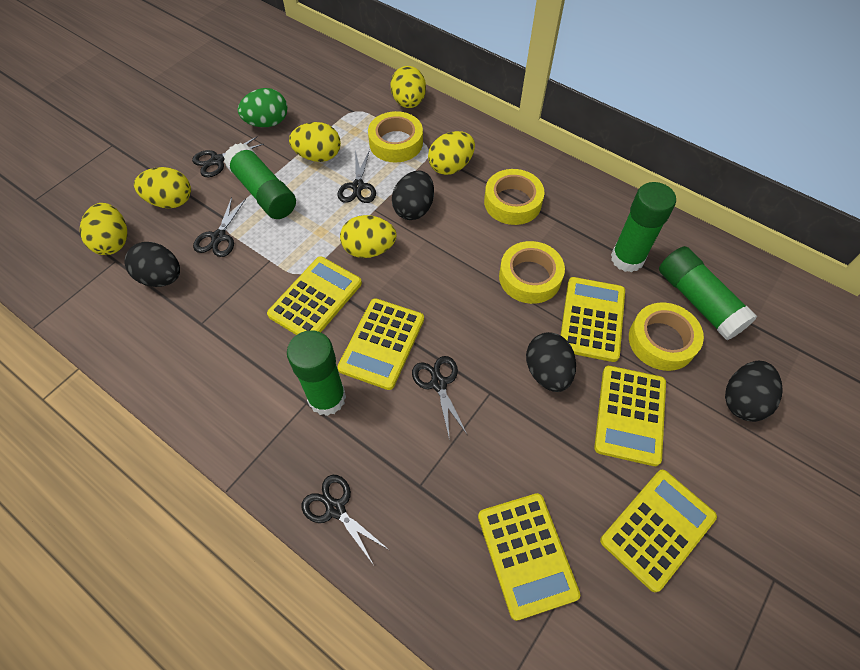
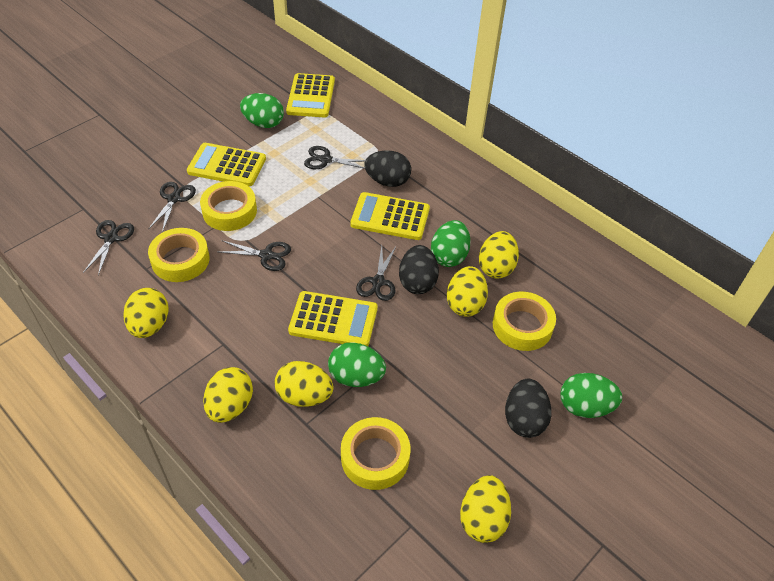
black egg: [124,242,180,287] [392,171,434,220] [526,332,576,392] [725,361,783,422] = 4 -> [364,150,411,187] [399,245,439,294] [505,379,552,438] = 3
green egg: [238,88,288,127] = 1 -> [240,93,284,128] [328,342,386,387] [431,220,471,267] [560,373,622,418] = 4
green glue stick: [224,143,296,219] [287,330,346,416] [611,182,676,272] [659,246,758,340] = 4 -> none = 0
yellow calculator: [267,256,362,335] [337,298,424,390] [478,493,580,621] [561,277,625,362] [594,366,666,466] [600,470,717,592] = 6 -> [187,143,266,186] [286,73,335,117] [288,291,378,346] [350,192,430,240] = 4

